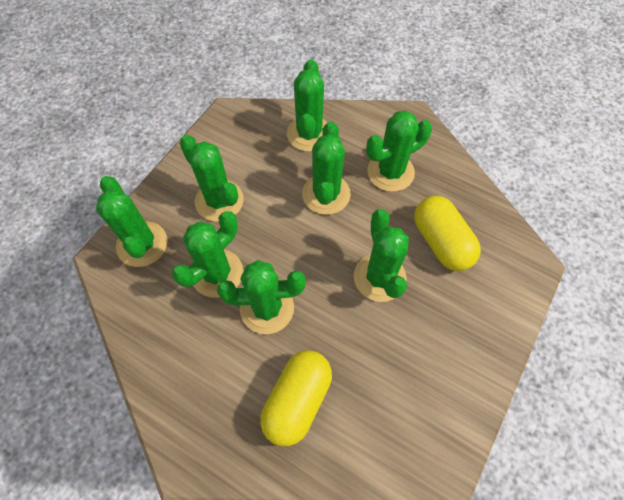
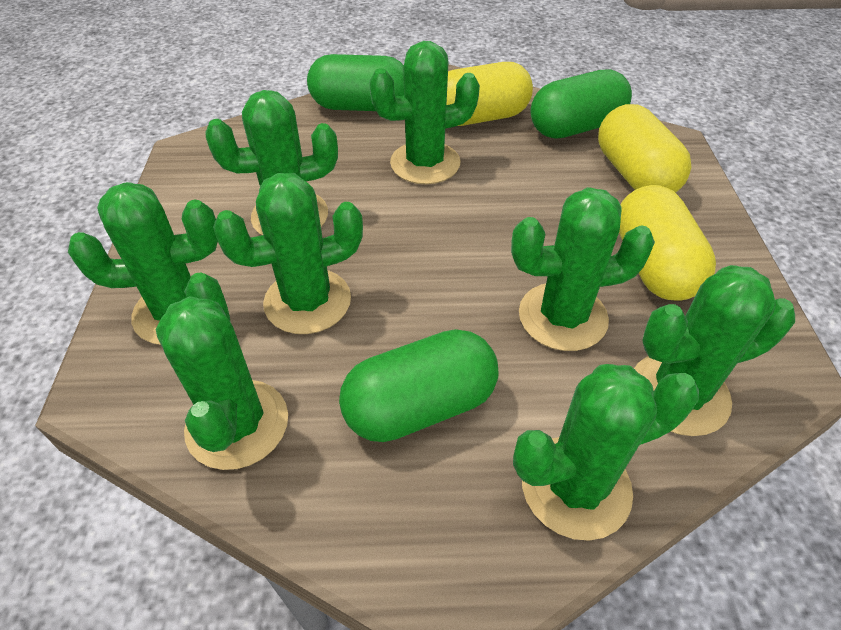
green capsule: none = 0 -> [307,54,404,111] [339,329,498,442] [531,69,632,139] = 3
yellow capsule: [260,350,332,446] [414,196,481,271] = 2 -> [447,62,533,126] [598,104,692,193] [619,185,716,301] = 3

